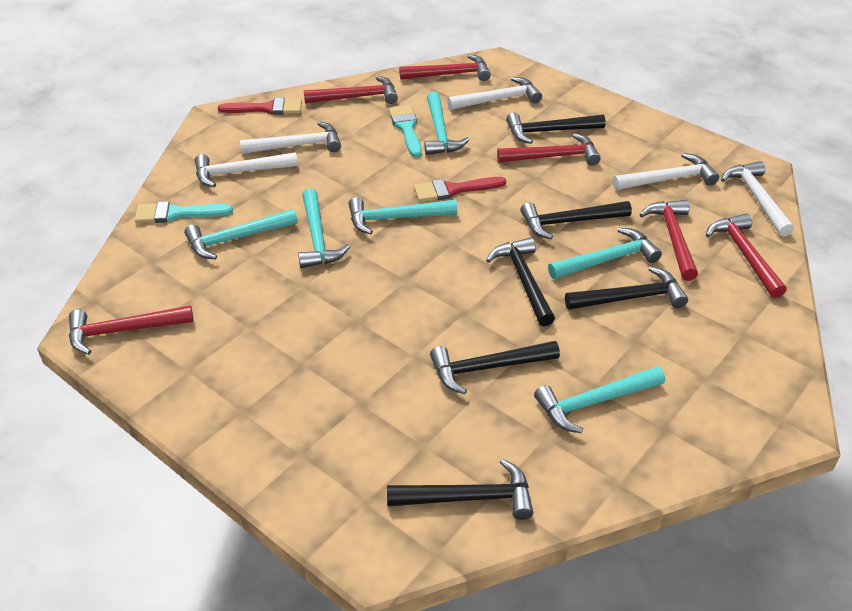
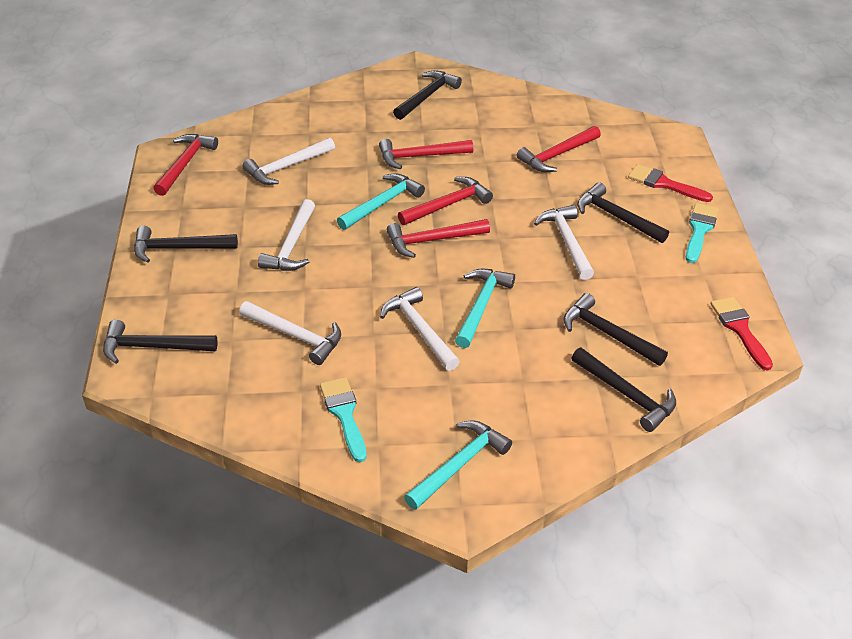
red hammer: [69,305,194,354] [304,76,398,104] [399,54,491,81] [497,133,601,166] [640,200,698,281] [706,213,787,298] = 6 -> [153,134,218,196] [379,139,473,169] [387,219,490,258] [398,177,493,225] [517,126,601,172] = 5
turquoise hammer: [184,209,298,259] [298,188,350,268] [349,197,457,235] [424,92,470,155] [534,366,665,433] [548,228,662,279] = 6 -> [337,174,425,230] [404,421,512,510] [455,269,515,348] = 3

